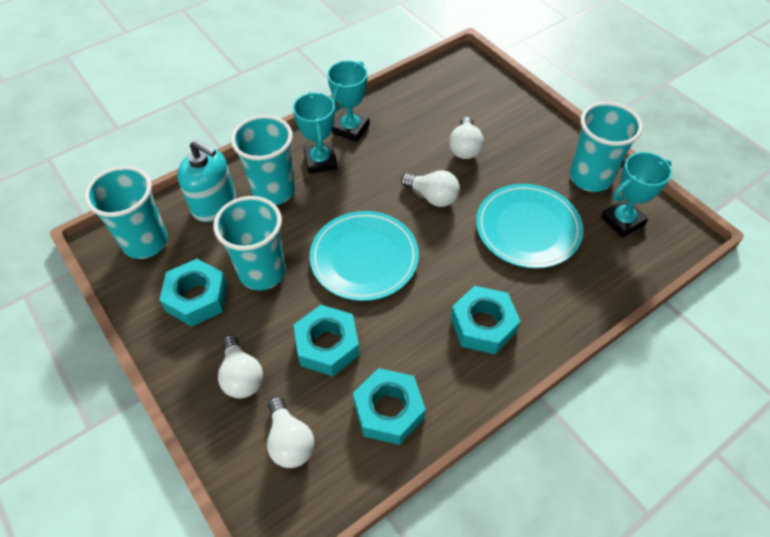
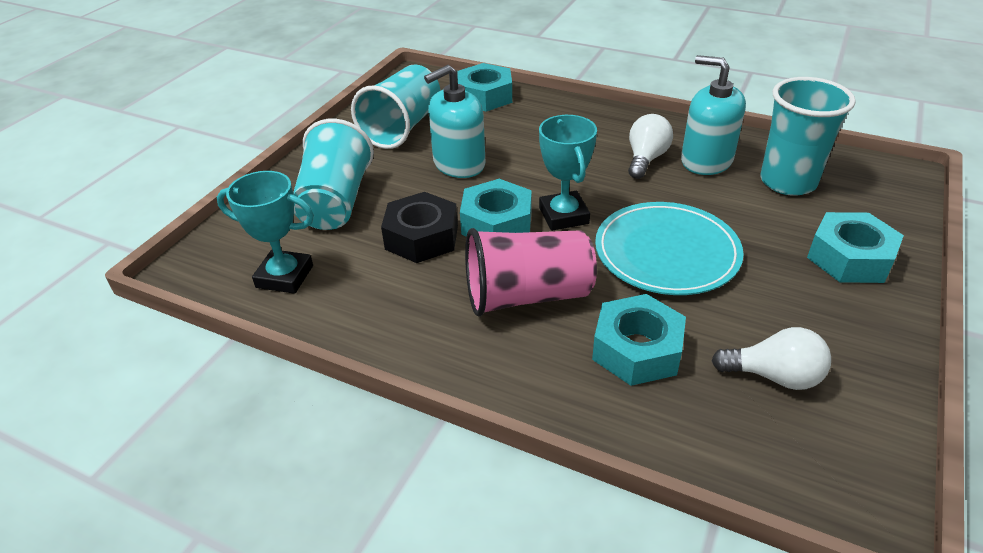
black nut: none = 0 -> [381,192,458,263] = 1
pink cup: none = 0 -> [465,228,597,317] = 1
turquoise cup: [84,166,168,259] [213,196,286,290] [231,115,295,205] [570,102,643,192] = 4 -> [293,119,374,230] [351,64,440,149] [760,77,856,196] = 3
turquoise plate: [310,211,419,301] [476,184,583,268] = 2 -> [595,202,744,295] = 1
turquoise soap dispenser: [177,140,236,222] = 1 -> [424,65,486,178] [681,55,746,175] = 2
turquoise trophy: [293,92,337,174] [327,60,370,142] [601,152,672,238] = 3 -> [217,171,314,294] [539,115,597,231] = 2
white light bulb: [218,335,263,398] [267,397,314,468] [401,170,460,207] [449,117,484,159] = 4 -> [628,114,673,179] [712,327,831,390] = 2

